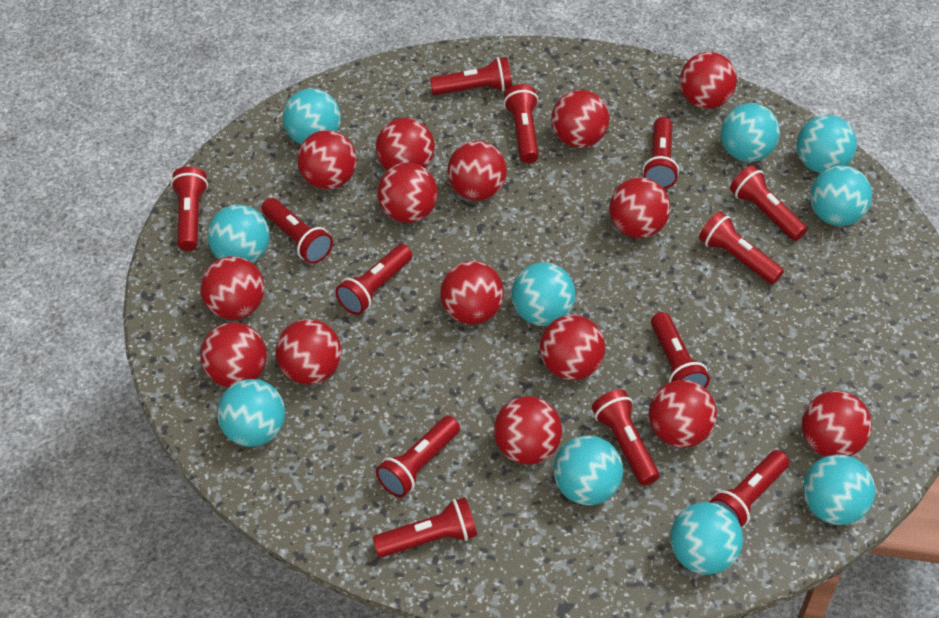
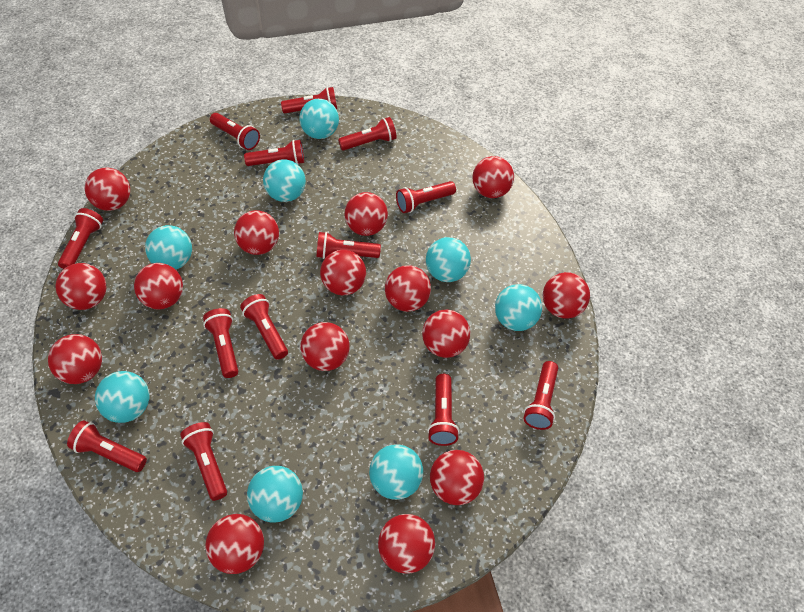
turquoise ball: [207,205,270,263] [217,379,285,447] [283,88,341,144] [512,262,575,326] [554,436,623,505] [670,502,743,575] [721,103,780,162] [796,115,857,173] [803,454,875,525] [810,165,872,226] = 10 -> [95,371,150,423] [145,225,192,269] [247,466,303,523] [263,159,306,202] [299,99,339,139] [369,444,423,500] [426,237,471,282] [495,284,542,331] = 8

